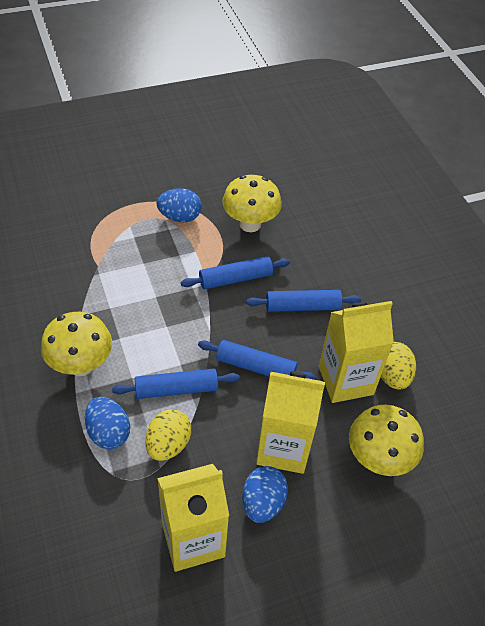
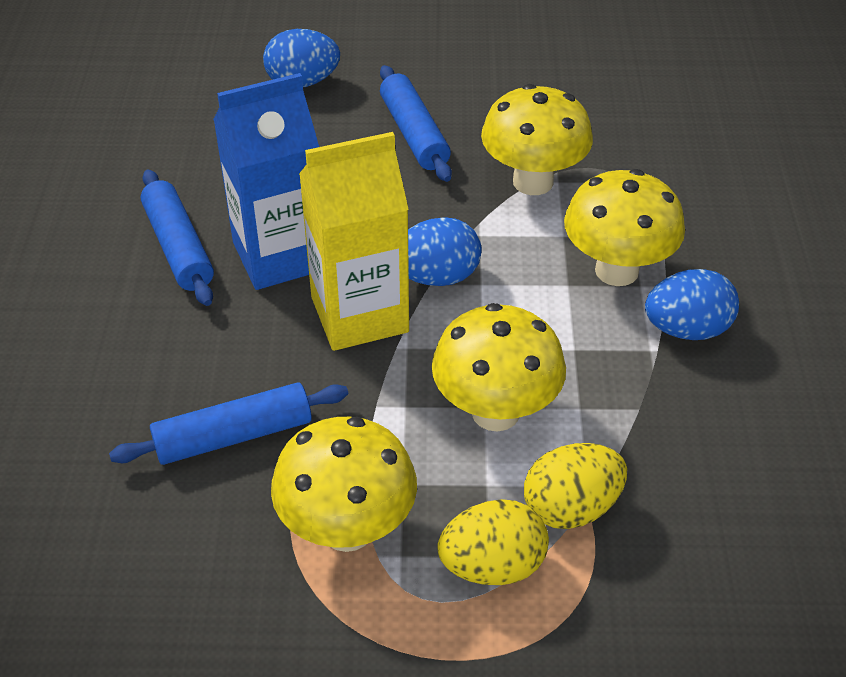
blue carton: none = 0 -> [213,73,319,290] = 1
blue rolling pin: [112,369,240,399] [181,256,290,289] [198,340,317,380] [246,290,361,312] = 4 -> [109,382,348,465] [141,169,214,306] [380,65,452,182] = 3
yellow carton: [157,464,229,572] [256,371,325,474] [319,301,394,403] = 3 -> [299,132,409,351] = 1
yellow mushroom: [41,312,112,376] [222,175,282,232] [349,405,424,476] = 3 -> [271,417,417,552] [432,303,566,432] [481,84,593,195] [564,169,685,286] = 4

